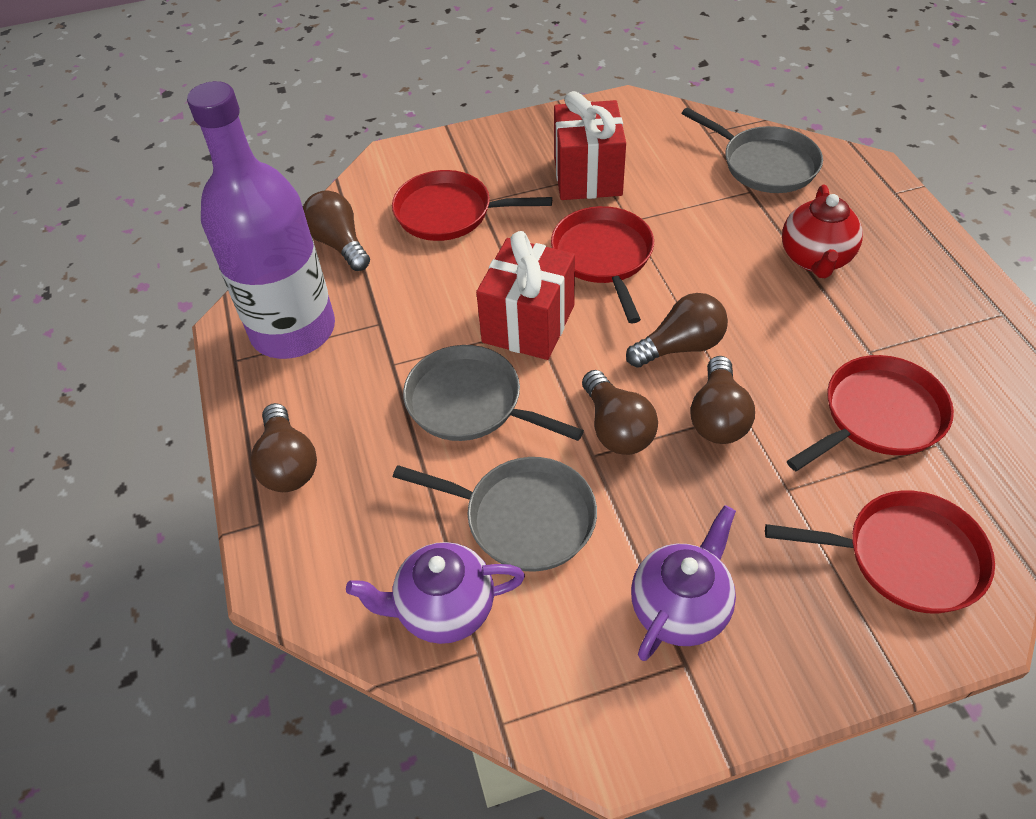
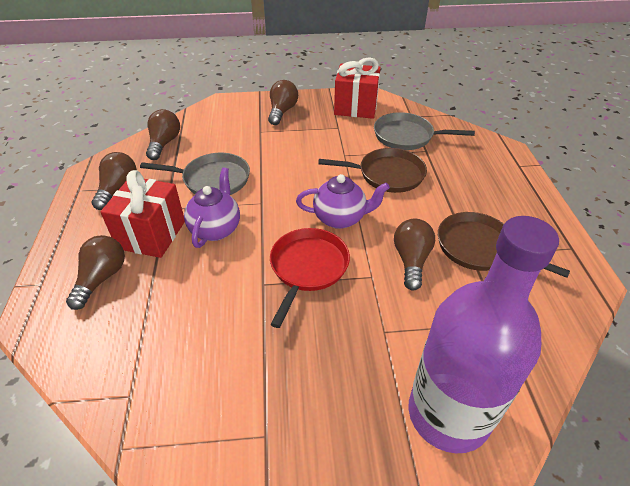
brown pan: none = 0 -> [318,148,427,193] [438,212,570,278] = 2
grey pan: [393,457,597,572] [403,345,584,441] [681,107,823,193] = 3 -> [140,153,250,195] [374,112,475,150] = 2
red pan: [392,170,552,241] [551,206,654,323] [765,490,995,613] [787,355,954,471] = 4 -> [270,228,350,328] = 1
red teapot: [782,185,863,278] = 1 -> none = 0

